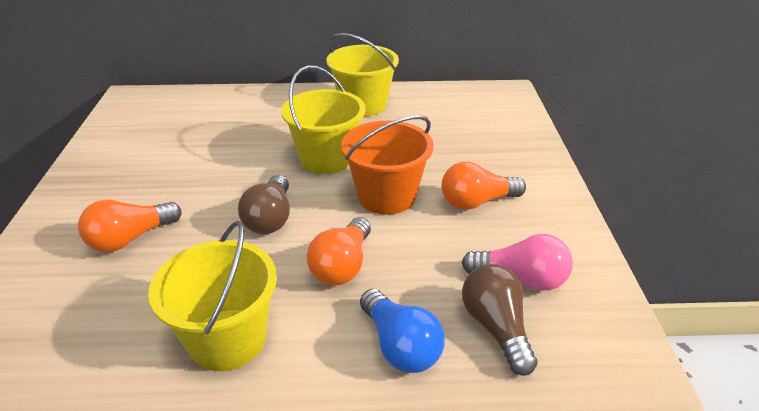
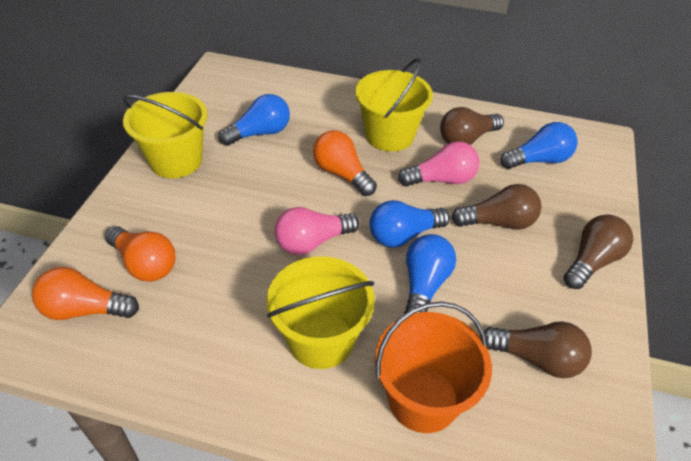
blue light bulb: [360,289,445,373] = 1 -> [218,94,290,146] [369,200,450,248] [404,234,456,314] [501,122,578,169] = 4
brown light bulb: [238,175,290,234] [462,264,538,376] = 2 -> [440,107,504,145] [452,184,541,230] [484,321,592,378] [564,215,633,289] = 4
pink light bulb: [462,234,573,291] = 1 -> [275,207,360,255] [398,141,479,187] = 2

